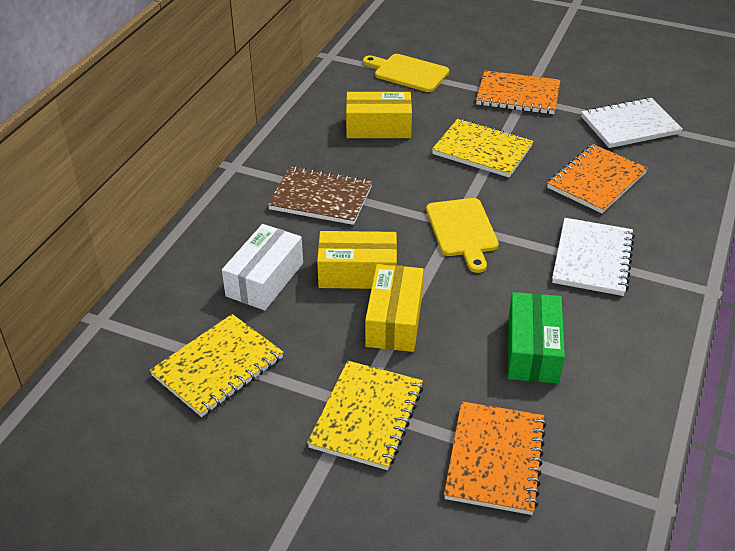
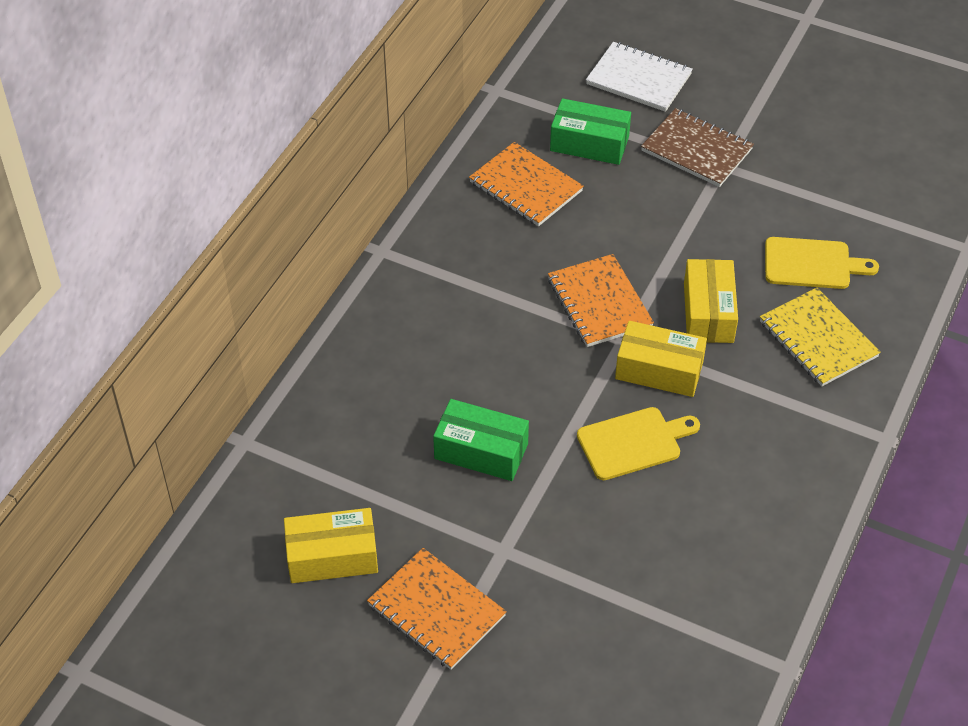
green box: [508,292,565,383] = 1 -> [433,399,529,481] [550,98,631,165] = 2
white box: [222,224,303,310] = 1 -> none = 0
white notebook: [552,218,635,296] [581,97,683,148] = 2 -> [586,42,693,112] = 1
yellow notebook: [150,314,284,417] [307,361,423,470] [432,119,533,178] = 3 -> [760,287,881,386] = 1

